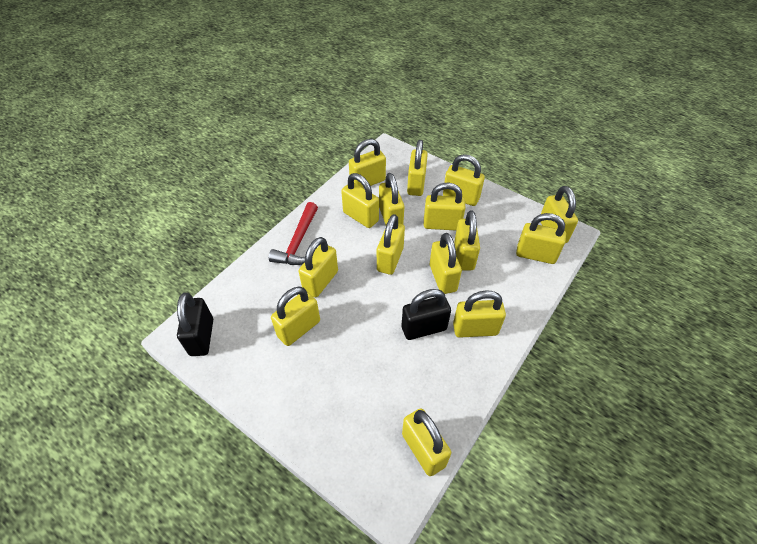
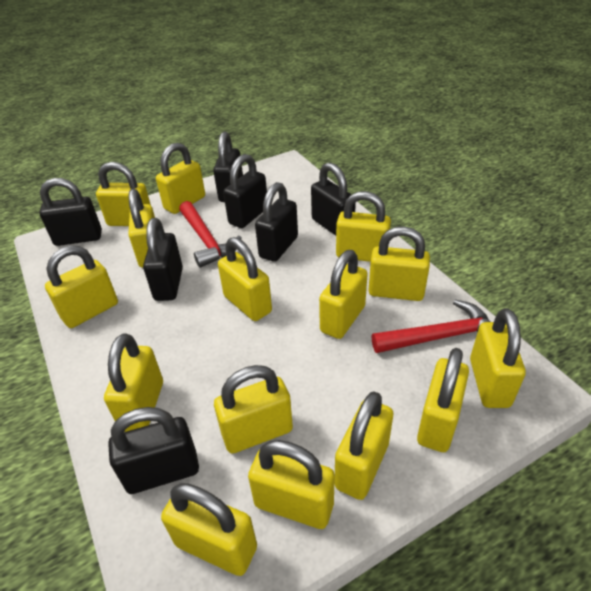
black padlock: [177,293,213,356] [402,289,451,340] = 2 -> [39,178,102,246] [108,407,199,494] [143,218,183,301] [213,132,243,202] [223,154,267,228] [255,182,298,262] [311,162,356,236] = 7
red hammer: [269,202,318,265] = 1 -> [179,201,242,268] [372,300,490,353] = 2

